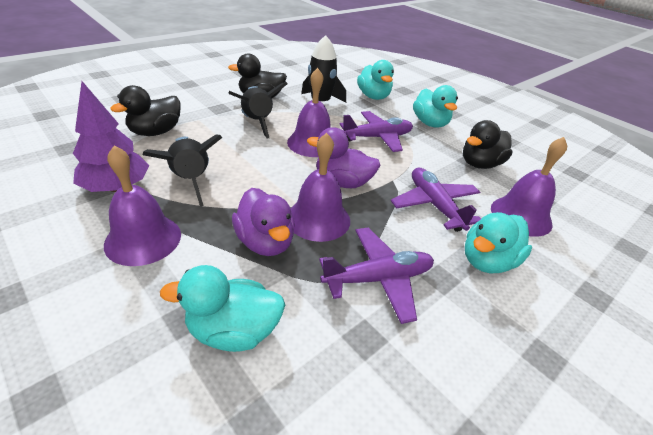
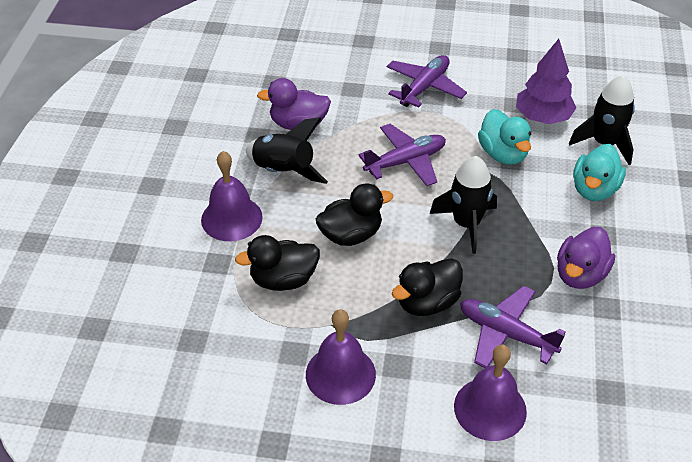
purple bell: [104,145,181,266] [287,68,331,157] [290,133,350,242] [491,137,567,237] = 4 -> [201,151,263,241] [306,309,376,405] [454,345,527,441] = 3
turquoise duck: [160,265,285,352] [357,60,394,100] [413,85,458,127] [465,212,532,273] = 4 -> [478,109,531,165] [573,144,626,201] = 2

